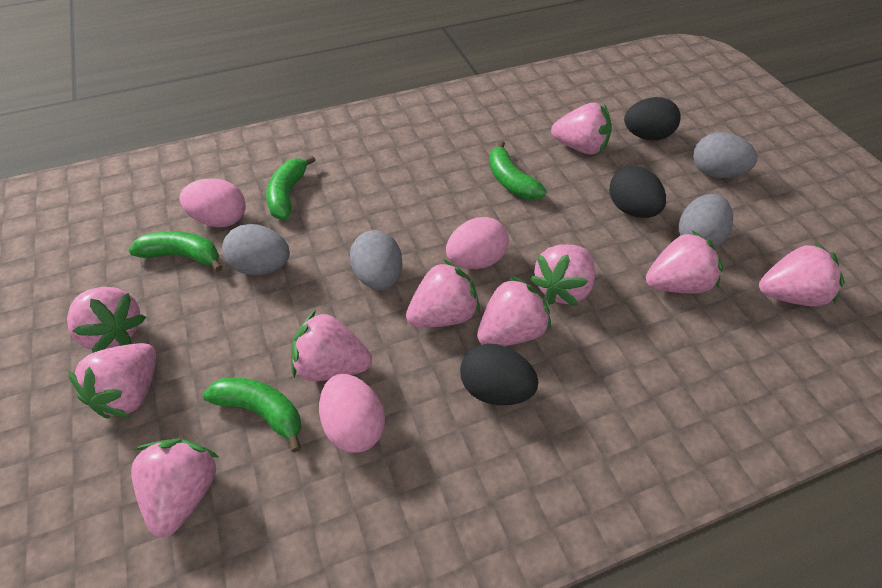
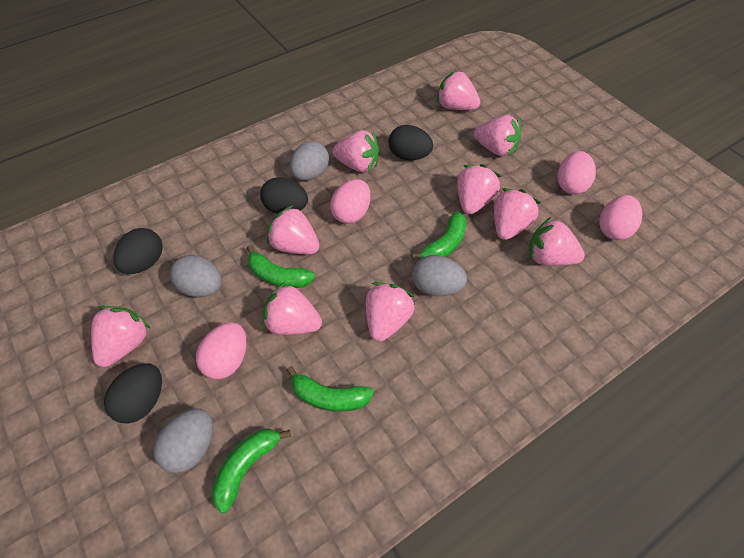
black egg: [460,344,538,405] [609,166,666,218] [624,97,681,140] = 3 -> [104,363,162,424] [113,228,163,274] [260,177,308,214] [388,125,433,160] = 4
pink egg: [179,179,246,227] [319,374,385,453] [446,217,509,269] = 3 -> [196,322,246,379] [330,179,371,224] [557,151,596,194] [599,195,642,240] = 4

